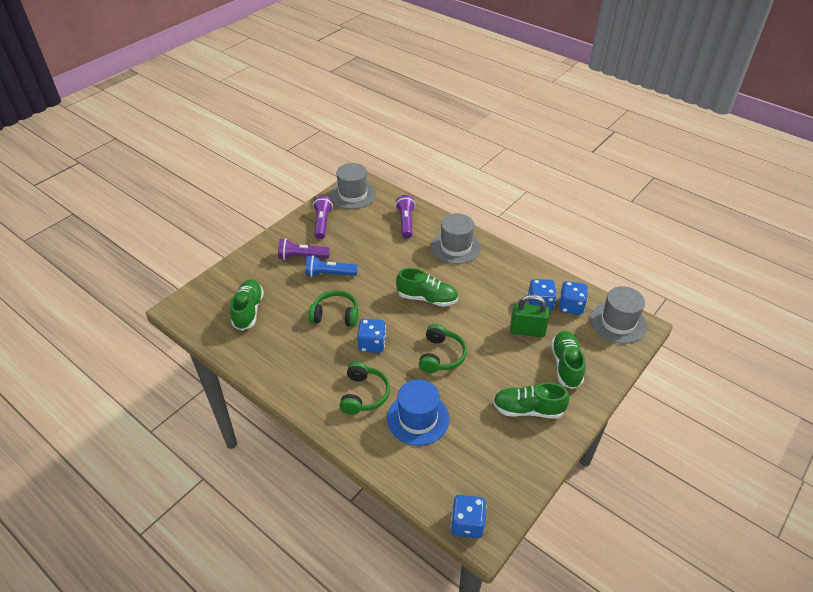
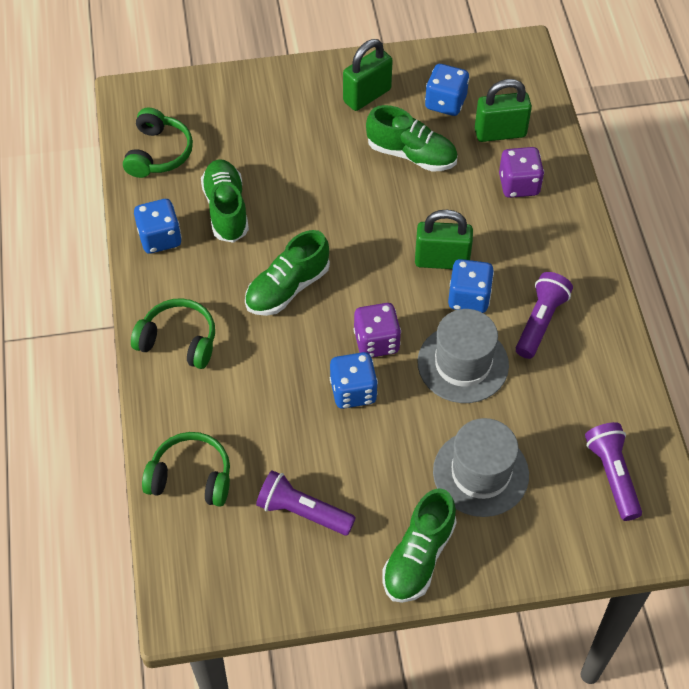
blue flashlight: [305,255,358,277] = 1 -> none = 0
blue hat: [387,380,450,446] = 1 -> none = 0
green padlock: [510,294,550,337] = 1 -> [343,39,393,111] [415,210,473,269] [475,79,532,142] = 3
grey hat: [330,163,376,209] [431,213,481,264] [590,286,647,344] = 3 -> [418,309,509,403] [433,418,529,517] = 2
purple dice: none = 0 -> [353,303,401,358] [499,147,544,198] = 2

